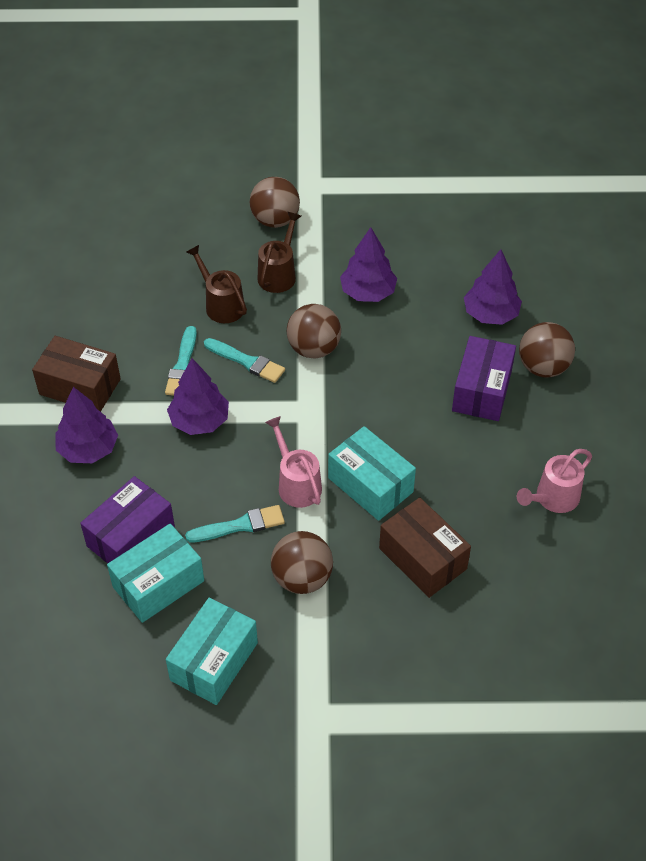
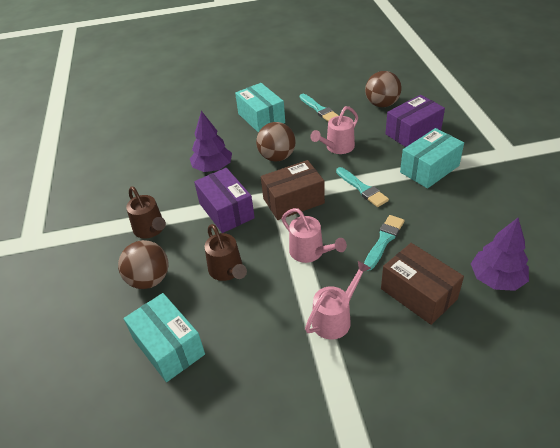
brown ball: [250,177,300,228] [271,531,333,594] [287,304,341,359] [519,322,575,378] = 4 -> [118,240,169,289] [256,122,295,162] [365,71,401,107] = 3
pink watering can: [265,416,322,508] [517,449,592,513] = 2 -> [282,208,347,263] [305,261,371,340] [310,106,358,154] = 3
purple tree: [56,387,118,463] [167,358,229,435] [340,227,397,302] [464,249,522,325] = 4 -> [190,111,232,172] [471,218,529,291] = 2

